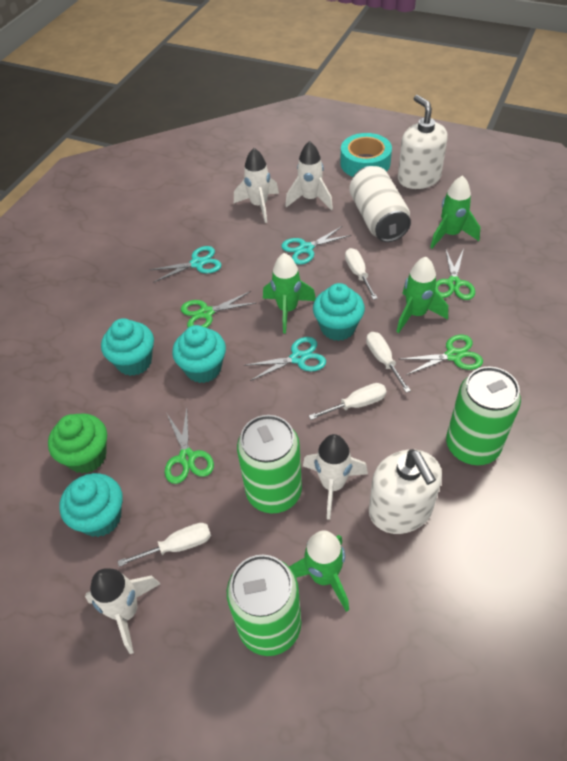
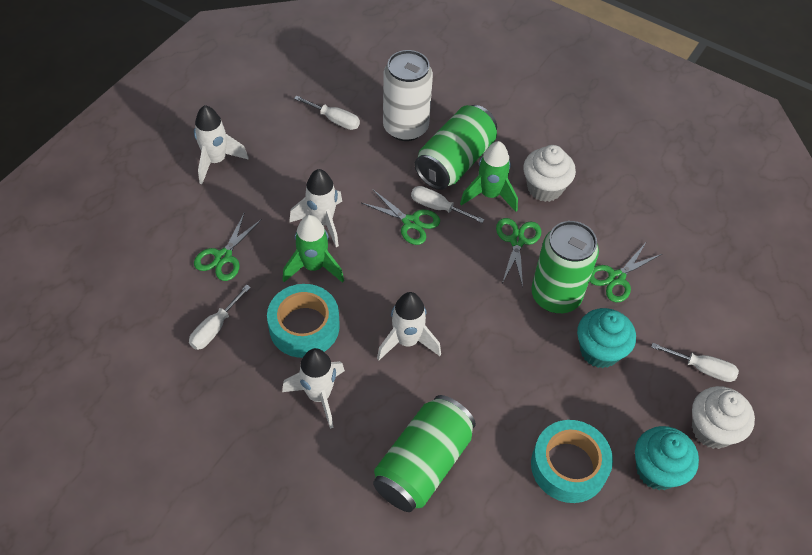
green cupcake: [48,413,107,473] = 1 -> none = 0
green rocket: [263,253,316,333] [289,531,349,612] [396,257,448,333] [430,175,480,248] = 4 -> [283,215,344,283] [460,141,518,212] = 2
turquoise cupcake: [59,473,123,537] [101,318,154,376] [172,325,226,383] [313,283,365,341] = 4 -> [577,308,636,368] [635,426,699,490] = 2
turquoise scissors: [150,246,222,283] [244,337,326,381] [281,226,351,265] = 3 -> none = 0
turquoise tape: [340,133,392,177] = 1 -> [267,284,340,358] [531,420,613,503] = 2
white cupcake: none = 0 -> [523,145,576,202] [692,386,755,449] = 2
white soap dispenser: [369,449,442,534] [398,95,448,189] = 2 -> none = 0

